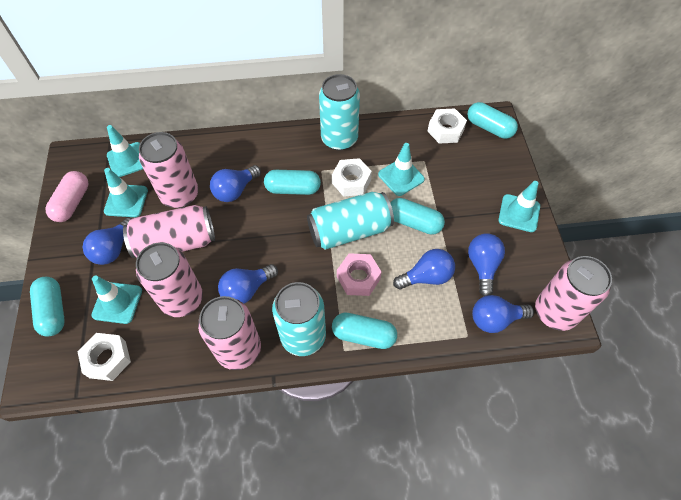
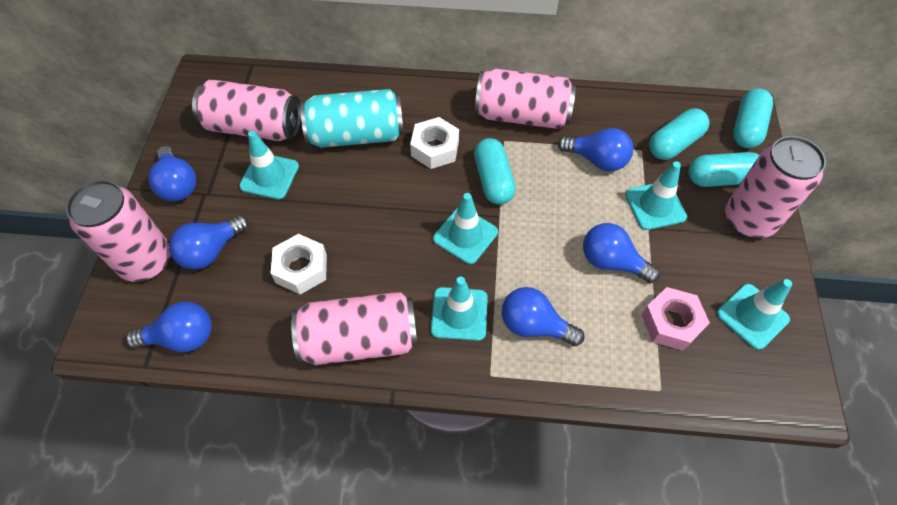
pink capsule: [46,171,88,222] = 1 -> none = 0
turquoise can: [272,282,326,356] [307,192,394,250] [319,74,360,150] = 3 -> [300,89,404,148] = 1
turquoise capsule: [30,277,65,336] [264,170,321,195] [332,313,397,349] [390,198,445,235] [467,102,518,139] = 5 -> [474,138,516,205] [649,108,710,160] [689,152,759,187] [733,88,773,148] = 4
white nut: [77,333,131,381] [332,158,372,197] [427,109,467,143] = 3 -> [271,234,327,295] [410,117,459,169] = 2

